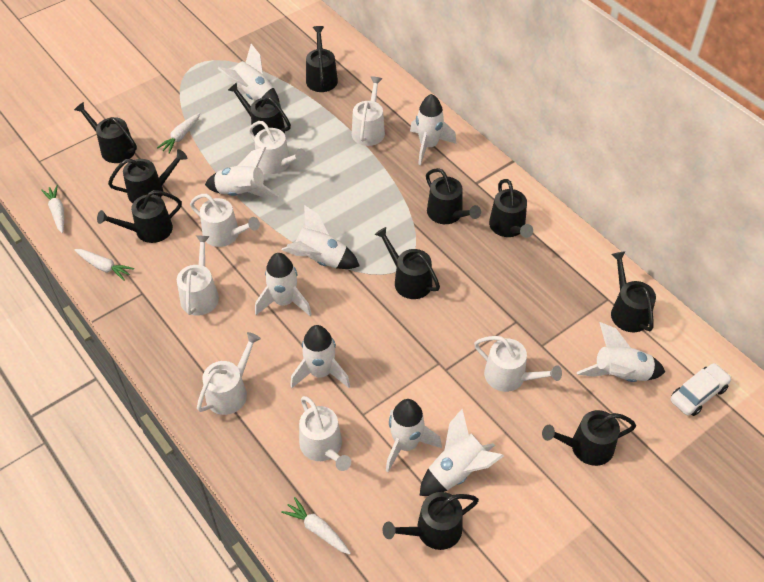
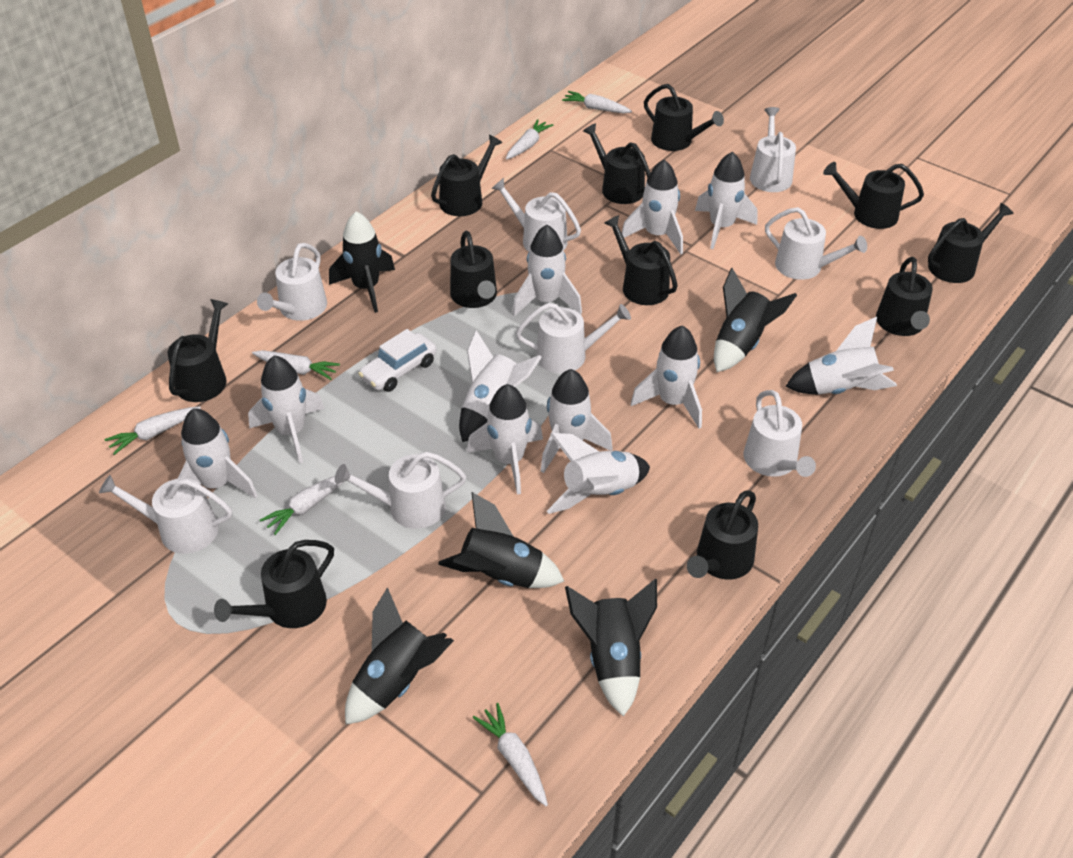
black rocket: none = 0 -> [329,212,395,313] [345,587,454,725] [438,492,564,588] [565,579,657,717] [714,268,797,372] = 5
white carrot: [41,185,64,233] [74,249,134,281] [157,113,200,154] [281,497,351,554] = 4 -> [105,406,201,455] [252,350,340,380] [260,472,350,535] [473,703,548,806] [506,119,553,159] [562,91,632,113] = 6
white rocket: [205,147,279,198] [218,44,280,103] [255,253,312,316] [282,205,359,269] [290,325,350,388] [386,399,442,472] [410,94,456,165] [420,409,504,496] [577,322,665,382] = 9 -> [178,408,258,499] [248,355,324,464] [459,330,542,442] [467,384,543,494] [512,225,582,316] [541,369,613,473] [547,433,650,514] [622,160,683,254] [631,326,702,429] [695,152,757,249] [785,317,897,395] = 11
white watering can: [177,235,219,316] [190,194,260,247] [197,332,261,415] [249,121,307,174] [299,396,351,471] [352,77,385,146] [474,336,562,392] = 7 -> [99,475,232,554] [257,243,327,321] [335,452,466,529] [491,178,581,252] [516,303,631,373] [744,390,816,477] [750,107,796,192] [765,207,867,280] = 8

